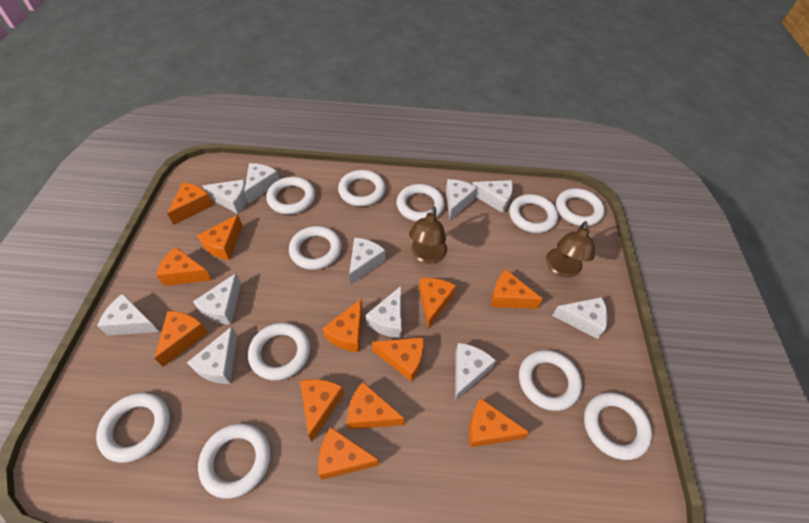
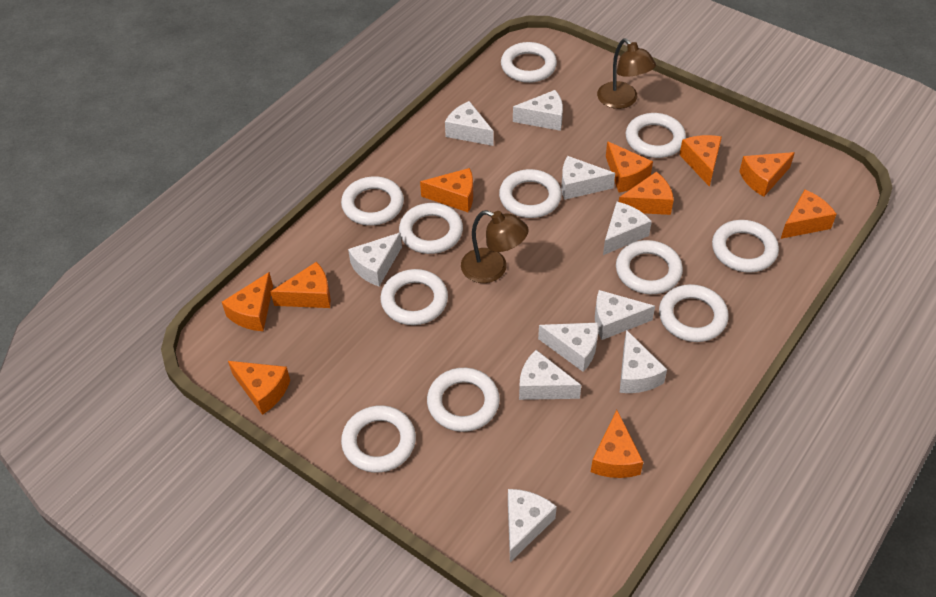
orange cheese: [154,311,208,367] [156,247,212,286] [167,183,213,225] [197,215,243,260] [300,379,344,442] [318,427,380,480] [323,298,363,352] [347,382,405,430] [372,337,424,382] [419,278,456,329] [469,398,530,447] [491,270,543,309] = 12 -> [222,272,273,331] [228,361,290,415] [270,262,331,308] [420,168,473,212] [591,410,643,478] [606,141,653,193] [619,172,674,215] [680,135,722,187] [739,152,795,197] [781,190,836,239] = 10
white cheese: [97,294,159,335] [187,326,237,384] [193,273,241,325] [202,179,247,214] [244,163,279,204] [349,237,385,285] [366,286,402,338] [446,179,477,220] [455,343,496,401] [472,180,513,213] [552,297,608,339] = 11 -> [348,233,402,287] [445,101,493,146] [508,489,557,562] [513,90,563,131] [519,350,581,400] [538,323,599,372] [561,156,615,200] [595,290,655,340] [603,202,652,255] [619,330,667,393] = 10

